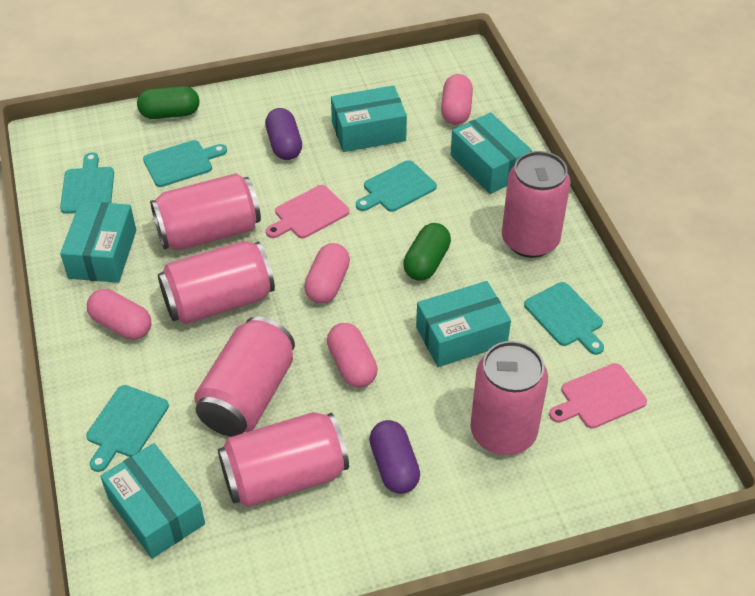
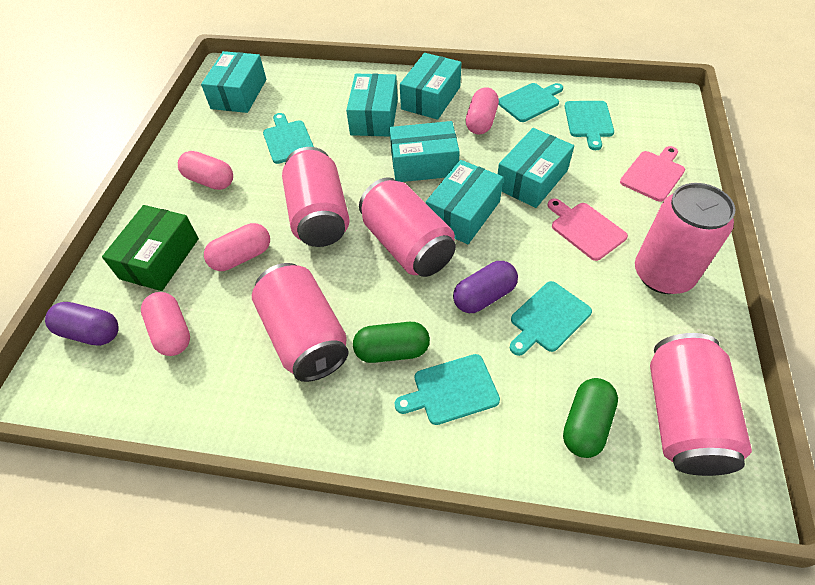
green box: none = 0 -> [102,205,199,291] = 1
pink can: [150,173,261,250] [158,241,275,324] [194,316,295,437] [218,412,349,507] [470,341,548,455] [502,151,571,258] = 6 -> [252,263,349,382] [282,147,350,247] [359,177,456,277] [635,183,735,294] [650,333,752,476] = 5
turquoise box: [60,201,136,283] [100,443,205,559] [331,86,407,152] [416,281,511,367] [450,112,532,194] = 5 -> [201,51,266,113] [346,74,398,137] [390,121,460,182] [400,53,462,120] [426,160,504,244] [498,128,574,208] = 6

